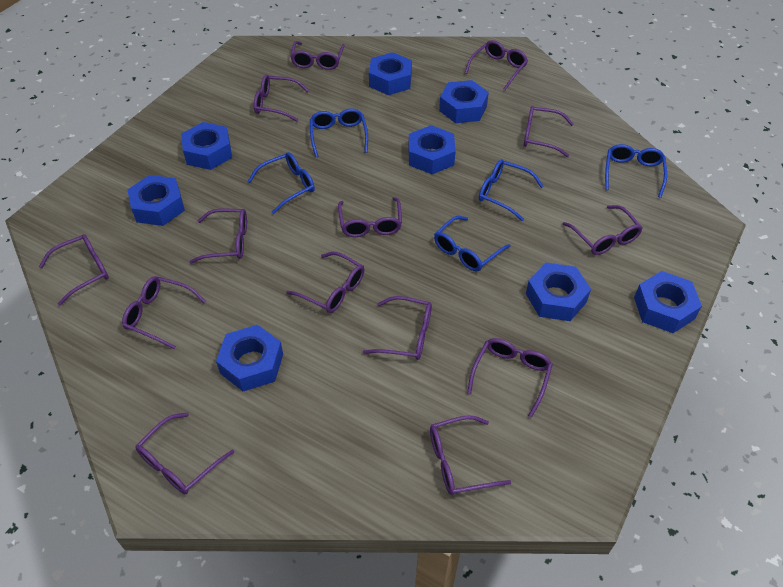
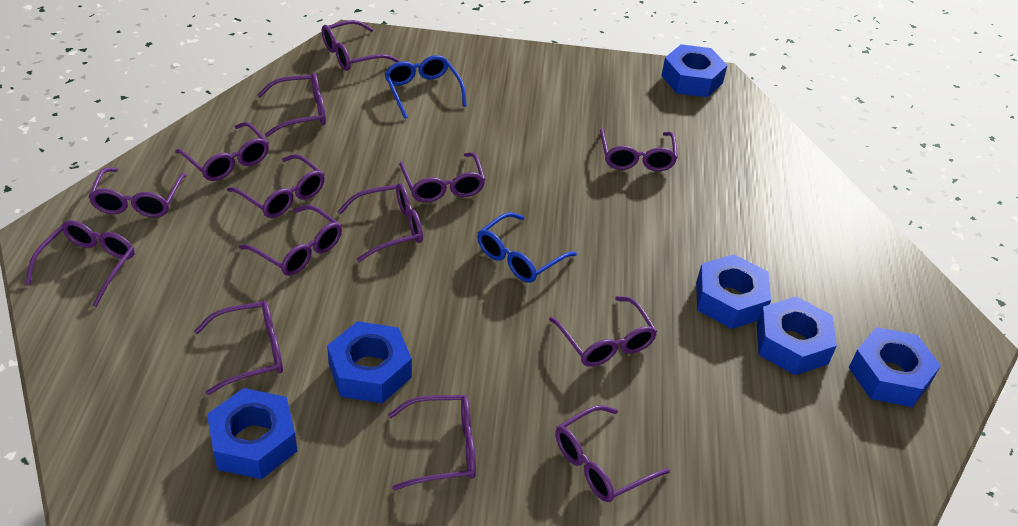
blue glasses: [247,152,315,214] [310,109,368,157] [434,216,511,271] [479,160,544,221] [605,144,667,198] = 5 -> [385,55,467,119] [477,212,577,283] = 2
blue nut: [127,175,185,226] [181,122,232,170] [216,325,283,391] [369,52,412,95] [408,125,456,174] [439,80,489,123] [526,263,591,321] [634,271,702,333] = 8 -> [207,388,297,479] [327,321,412,403] [661,44,727,97] [696,254,771,329] [757,296,837,375] [849,327,941,407] = 6

